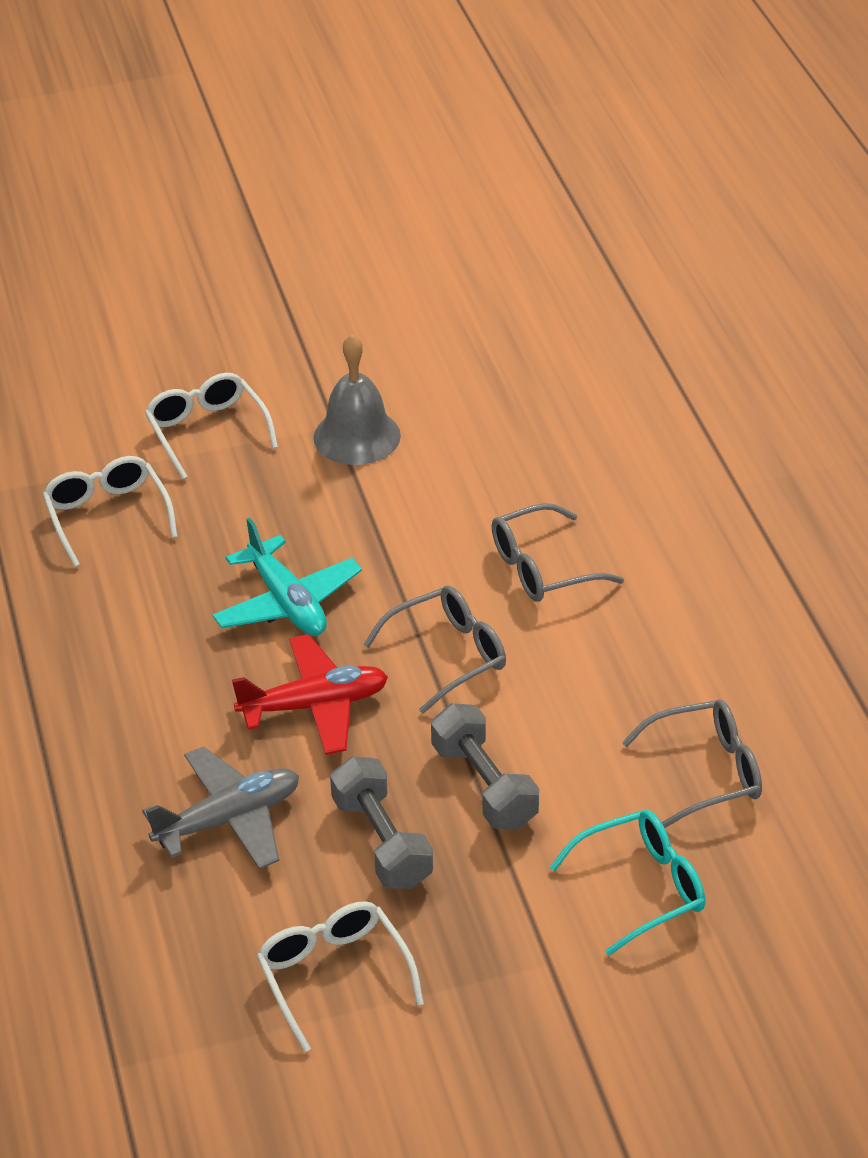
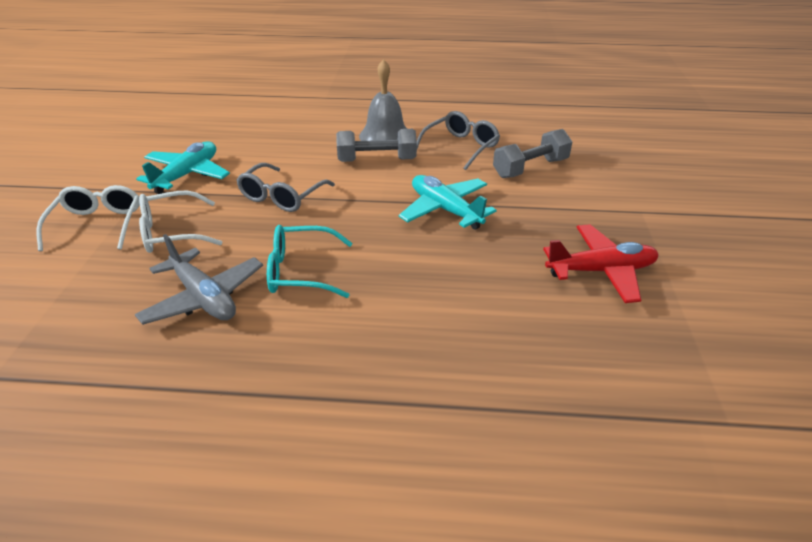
grey glasses: [363,586,506,714] [492,503,624,602] [622,699,762,828] = 3 -> [237,163,335,212] [417,111,500,170] = 2
turquoise plane: [212,518,362,636] = 1 -> [136,141,230,194] [399,175,496,230] = 2
white glasses: [42,456,178,567] [145,373,278,479] [257,901,424,1052] = 3 -> [36,185,140,251] [139,191,222,253] = 2

